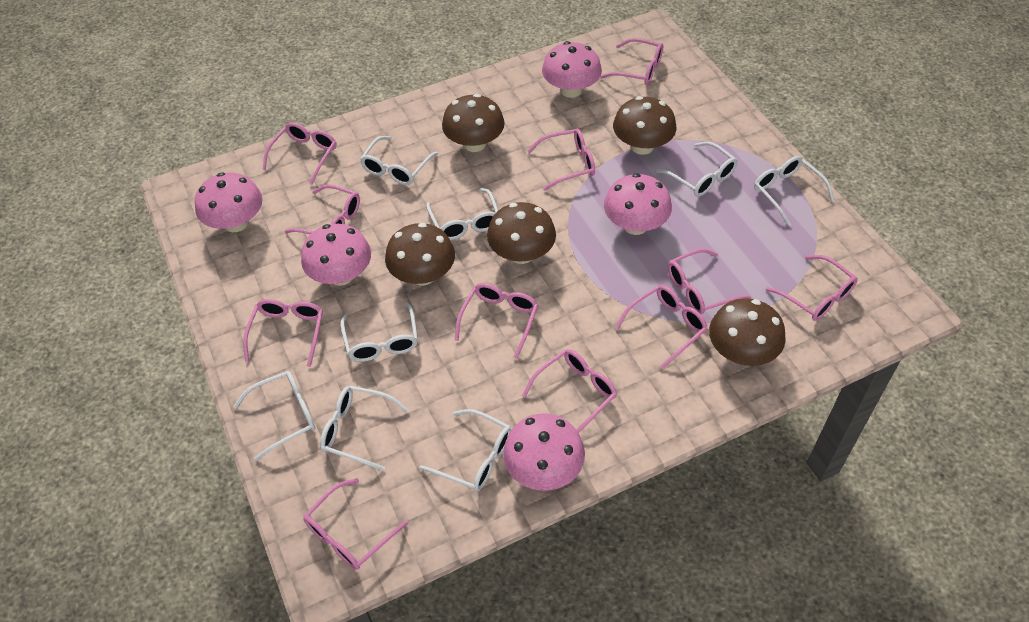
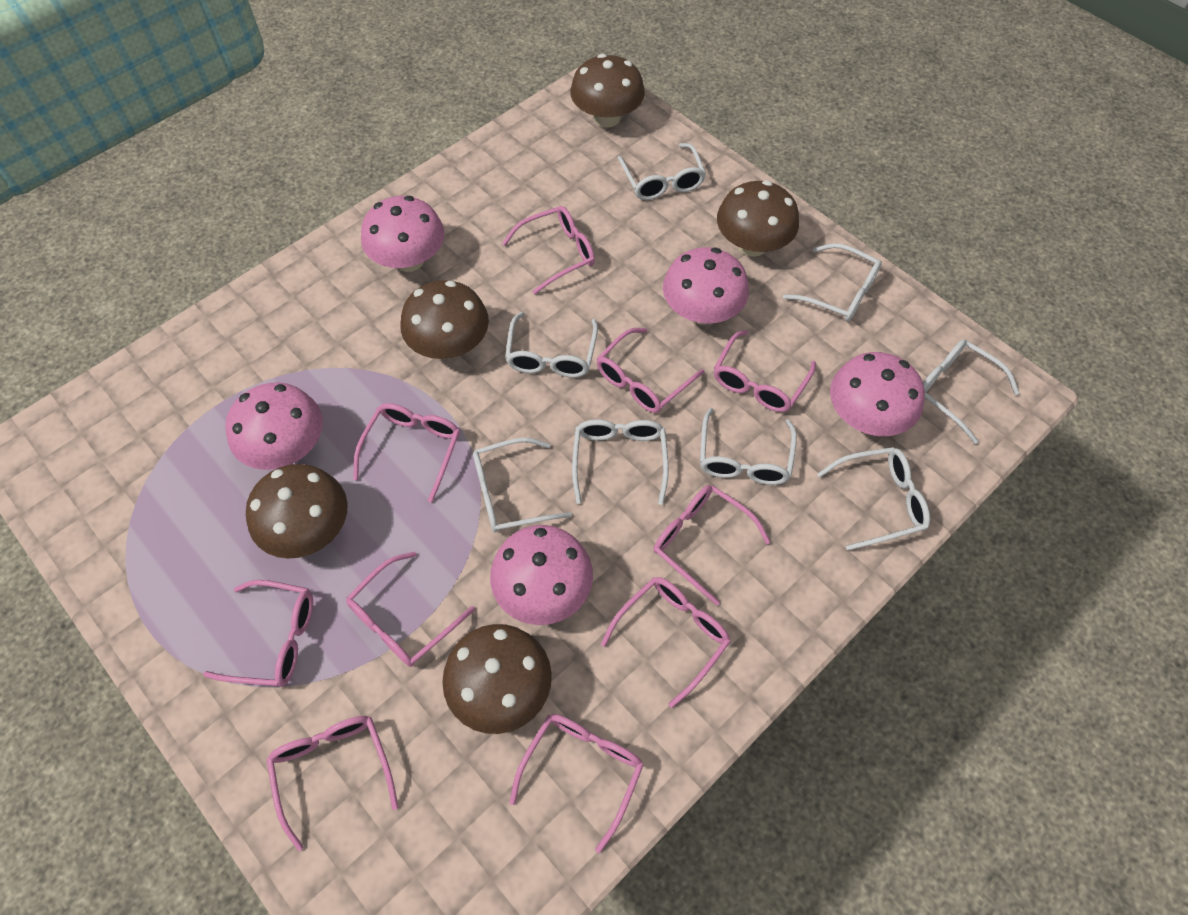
pink glasses: [243,299,323,367] [262,122,337,185] [285,184,360,234] [303,478,408,570] [455,283,538,359] [522,349,617,433] [527,129,595,191] [600,38,663,85] [616,285,708,369] [668,249,751,314] [766,255,858,321] = 11 -> [203,580,313,687] [267,716,399,851] [346,552,475,667] [353,403,460,503] [502,206,595,295] [510,714,644,853] [596,328,704,413] [601,577,731,708] [653,485,771,606] [714,330,816,412] = 10

